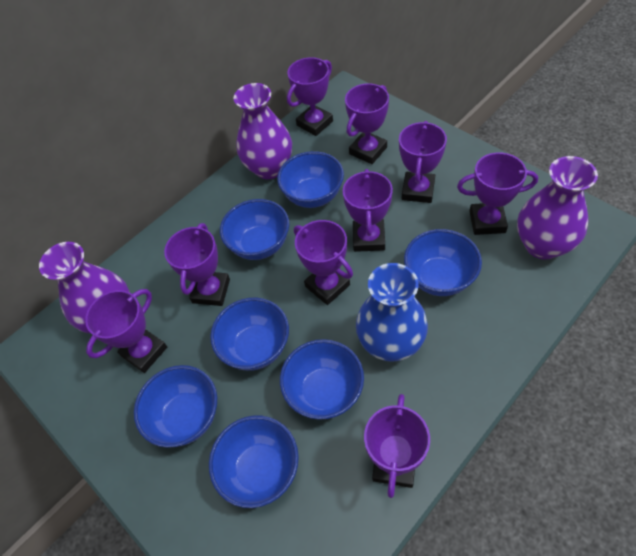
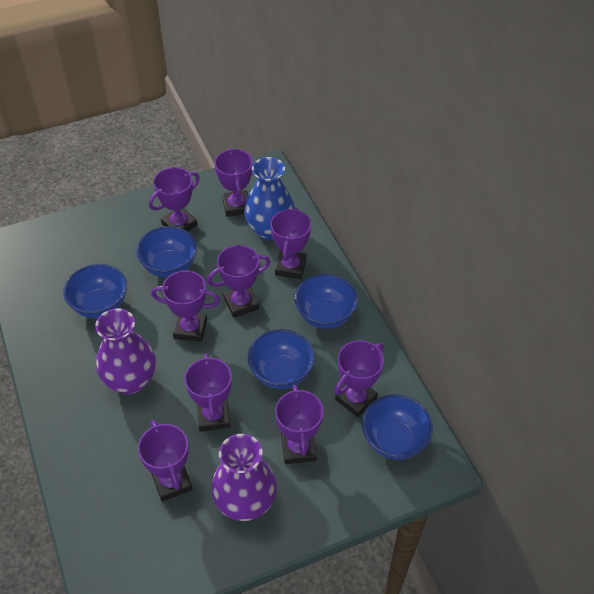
blue bowl: [134,365,217,448] [209,415,299,508] [210,297,289,371] [220,199,289,260] [277,151,344,208] [280,339,364,420] [404,229,482,296] = 7 -> [63,264,127,318] [136,226,197,277] [248,329,315,389] [294,274,358,329] [362,394,433,460] = 5
purple vase: [39,242,130,334] [233,83,292,179] [517,156,598,260] = 3 -> [95,308,156,395] [211,434,277,521] = 2

